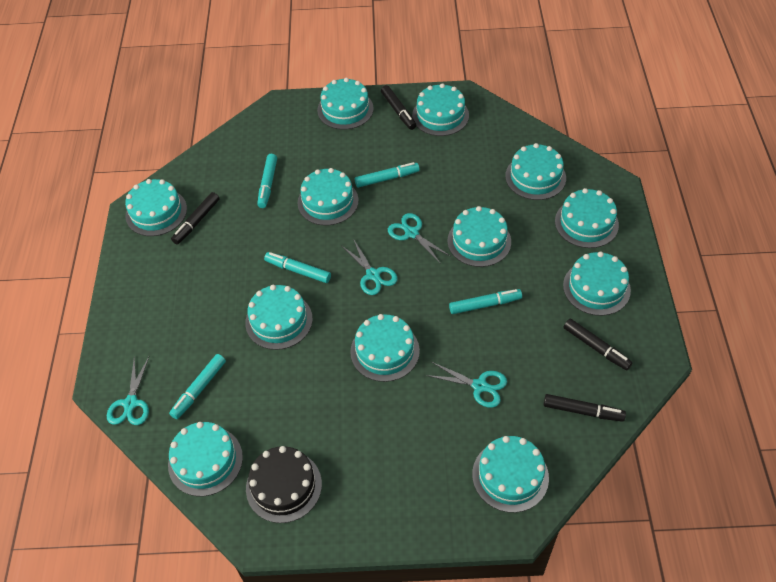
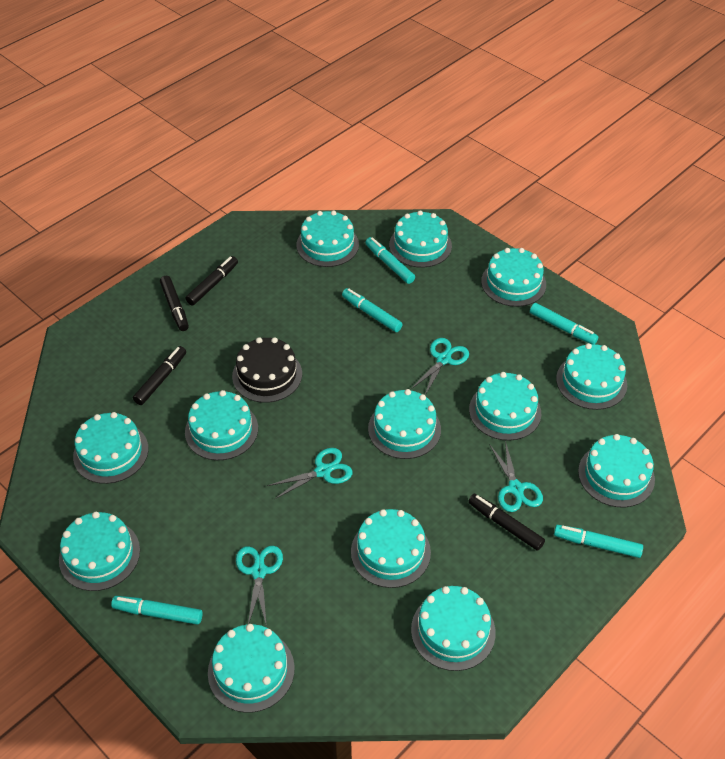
turquoise cake: [125,179,187,236] [168,422,243,496] [245,285,313,350] [297,168,359,225] [317,78,374,130] [350,314,420,382] [412,83,469,136] [448,206,511,267] [472,436,549,513] [505,143,566,200] [555,188,619,248] [563,252,631,316] = 12 -> [59,512,140,591] [73,412,148,484] [185,390,258,460] [208,624,295,713] [296,210,359,267] [351,509,431,588] [368,389,441,459] [389,210,452,268] [411,586,496,671] [469,372,541,441] [481,248,546,307] [556,343,627,410] [578,434,655,507] = 13

